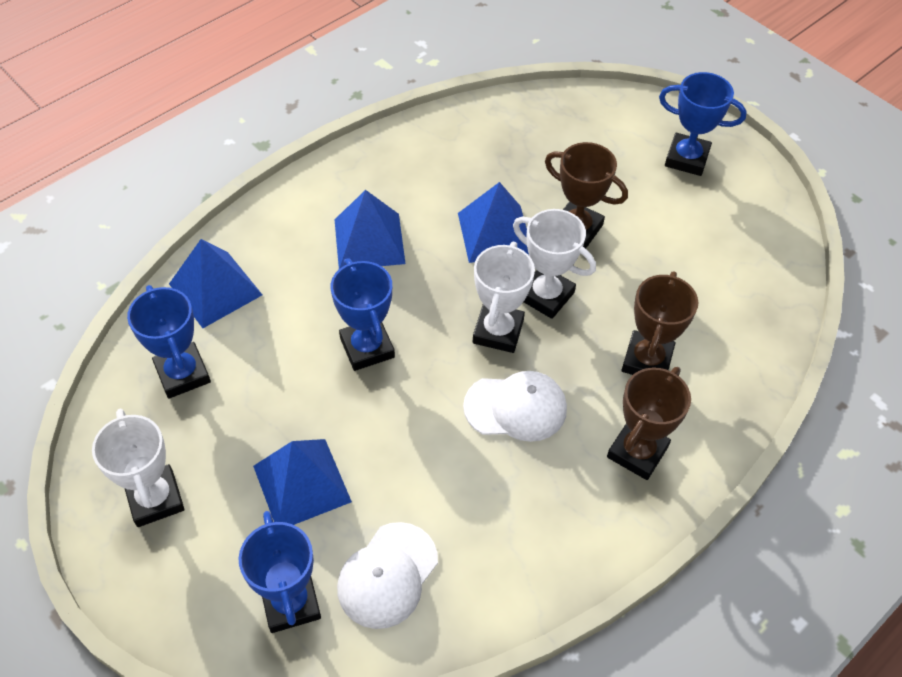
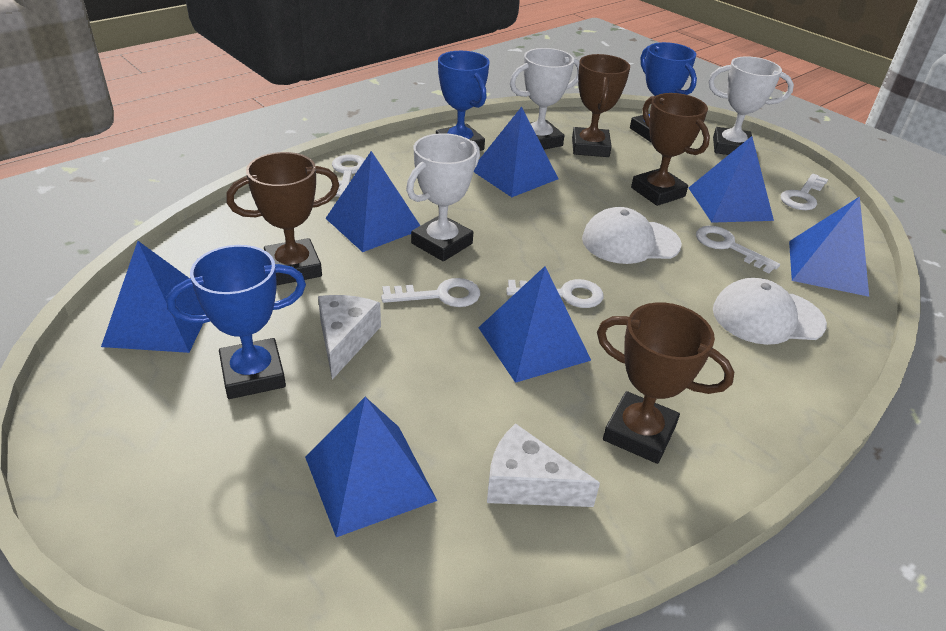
blue pyramid: [169,239,262,328] [253,439,352,525] [335,190,406,269] [458,182,529,263] = 4 -> [101,241,205,353] [305,397,437,537] [325,151,420,252] [474,107,559,197] [478,266,591,383] [689,136,774,223] [789,196,869,297] = 7
blue trophy: [127,285,211,399] [238,511,321,633] [331,258,395,371] [659,72,747,176] = 4 -> [167,245,306,399] [436,51,489,151] [630,42,697,142] = 3
brown trophy: [545,142,628,249] [607,367,691,480] [622,271,698,375] = 3 -> [226,152,340,286] [572,54,630,157] [597,302,734,464] [631,93,710,206] = 4
white cheese: none = 0 -> [318,295,381,380] [487,423,600,507] = 2
white key: none = 0 -> [329,154,365,197] [381,278,480,307] [506,279,604,308] [696,226,780,274] [780,174,828,210] = 5

